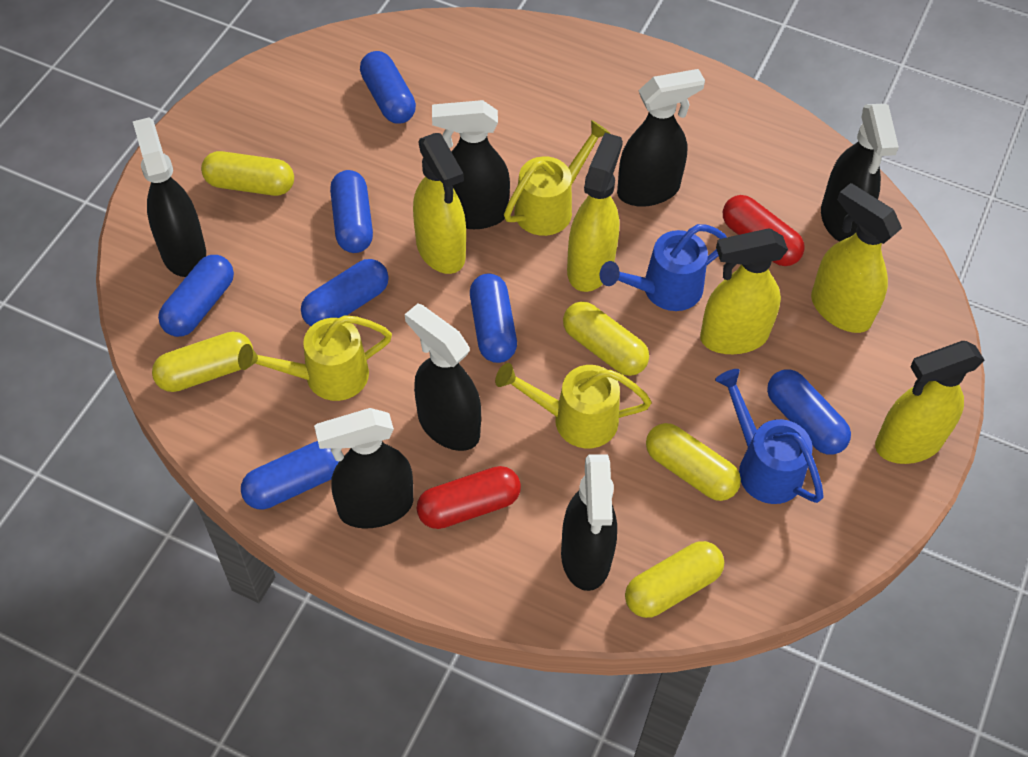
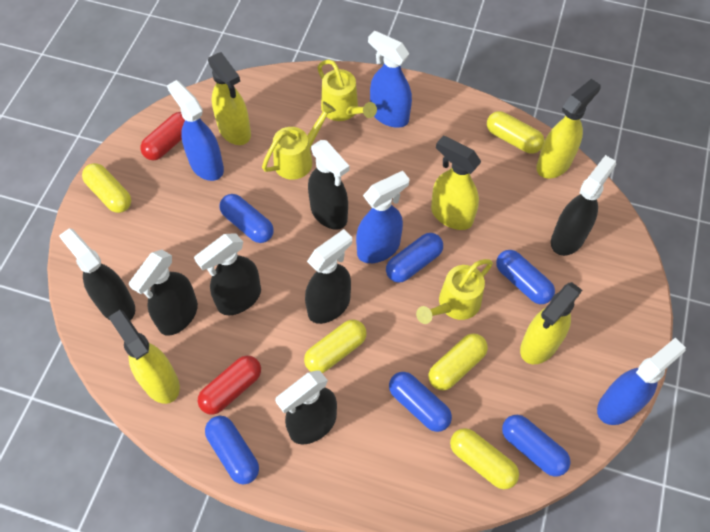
blue capsule: [158,255,234,337] [241,441,339,509] [301,259,389,326] [330,170,373,253] [360,51,416,124] [470,273,517,363] [767,370,851,455] = 7 -> [205,416,259,485] [220,194,273,243] [386,233,443,283] [389,372,452,432] [496,250,555,304] [502,415,571,477] = 6
blue spray bottle: none = 0 -> [167,80,224,181] [356,171,410,263] [368,31,412,128] [597,338,686,425] = 4
blue watering can: [600,224,727,311] [715,369,824,504] = 2 -> none = 0

